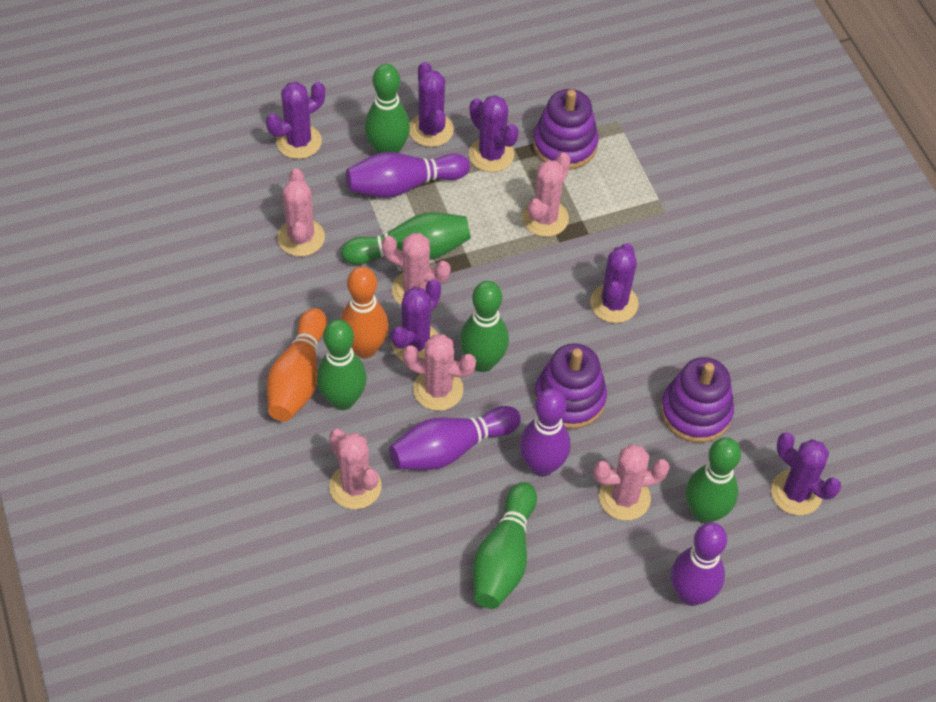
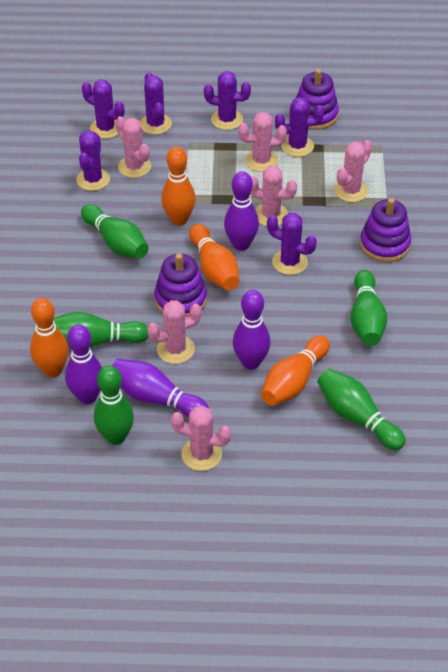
green bowling pin: [316,320,367,410] [341,212,471,265] [365,64,410,154] [460,281,509,372] [473,482,537,609] [686,437,741,524] = 6 -> [53,312,149,348] [81,204,149,259] [94,365,134,445] [317,369,406,450] [351,270,388,346] = 5
orange bowling pin: [266,308,327,421] [340,266,389,358] = 2 -> [30,298,69,378] [161,146,196,226] [189,224,239,291] [261,335,330,406] = 4

